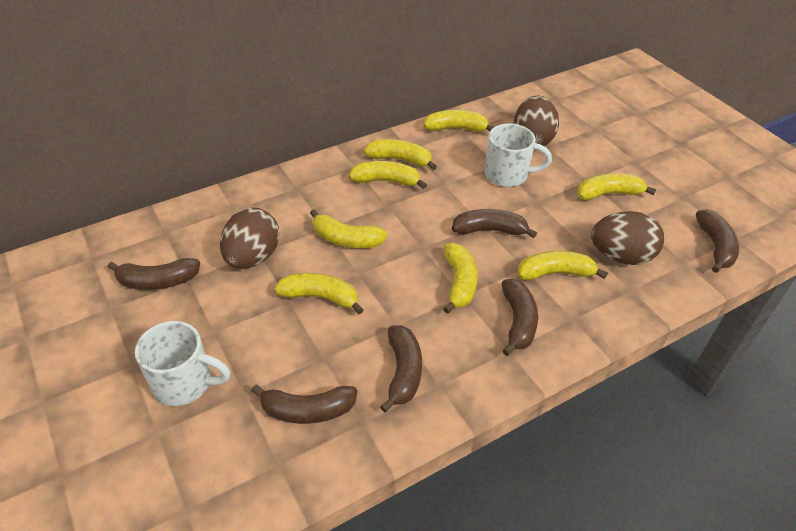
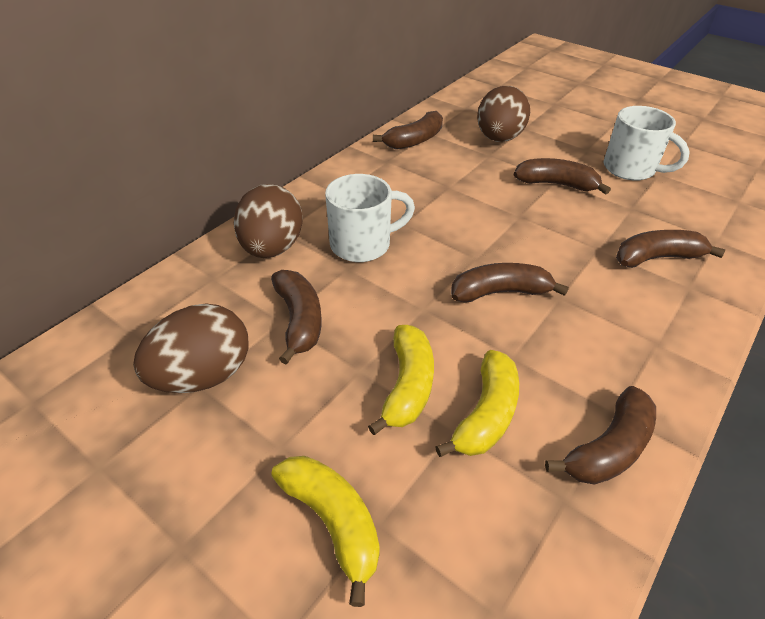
yellow banana: [274,273,363,314] [310,209,388,248] [349,161,427,189] [364,139,437,170] [423,110,494,132] [443,243,478,314] [518,251,608,281] [577,174,656,200] = 8 -> [272,456,380,607] [368,325,434,435] [435,350,519,457] = 3

